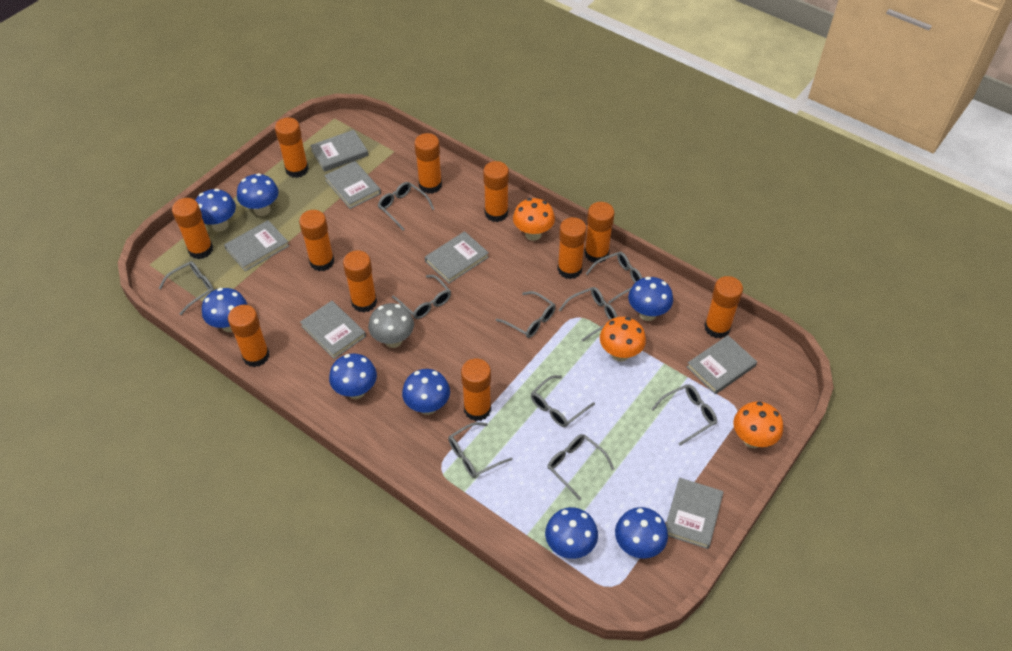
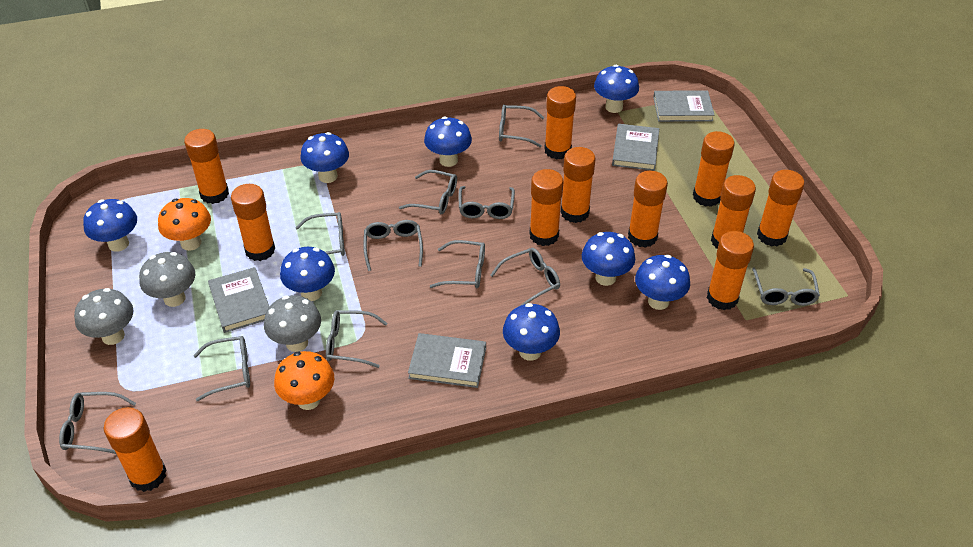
grey book: [224,220,289,271] [300,301,366,359] [310,130,368,172] [324,161,381,209] [425,231,489,284] [666,478,724,549] [687,335,757,394] = 7 -> [208,267,269,333] [408,333,486,388] [612,124,659,171] [653,90,714,122] = 4
grey glasses: [159,261,214,315] [378,182,434,231] [392,275,451,319] [448,422,513,478] [496,291,556,338] [531,375,595,427] [547,434,614,500] [559,287,617,341] [586,252,642,304] [652,384,717,446] = 10 -> [59,392,136,454] [193,336,250,401] [295,212,345,256] [326,310,387,368] [363,220,423,271] [399,170,457,214] [430,240,485,288] [459,186,515,219] [490,248,560,306] [499,104,544,148] [752,267,820,306] = 11
grey mushroom: [368,303,414,348] = 1 -> [74,288,133,345] [139,252,195,307] [264,295,321,352] = 3
orange mushroom: [513,198,555,241] [600,317,646,362] [734,402,783,448] = 3 -> [158,198,211,251] [274,351,334,410] = 2

